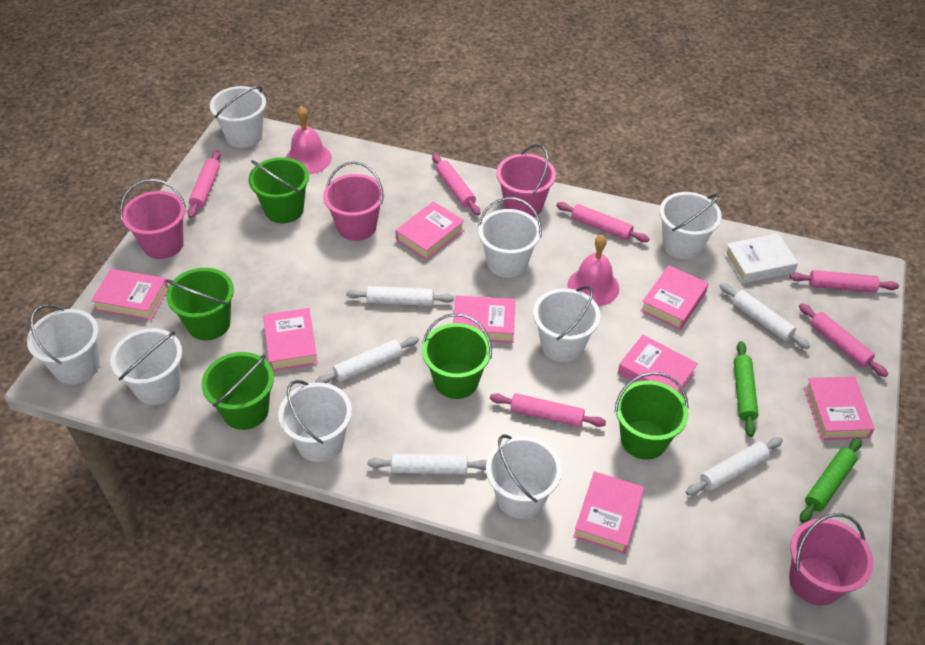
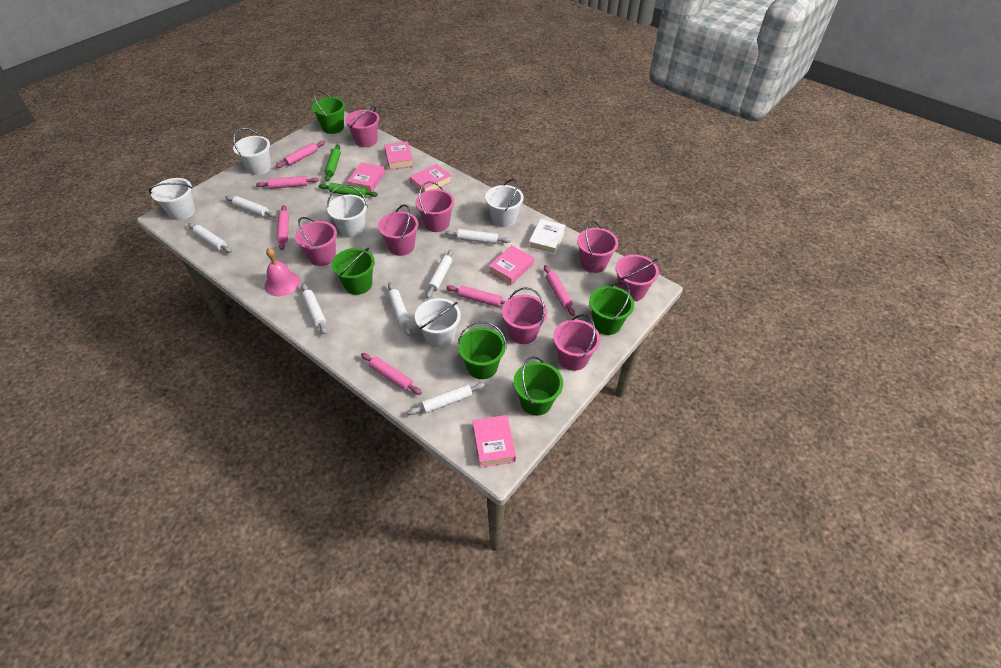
pink bell: [286,106,332,174] [567,235,619,306] = 2 -> [265,248,300,296] = 1
pink book: [91,269,168,320] [263,308,318,371] [395,201,464,260] [453,296,515,343] [573,471,644,554] [618,335,698,394] [640,265,708,330] [804,376,875,440] = 8 -> [347,162,385,192] [384,142,414,170] [410,164,451,193] [472,415,516,468] [489,245,534,285] = 5
pink bucket: [120,179,186,259] [323,162,384,241] [496,144,556,217] [789,513,873,606] = 4 -> [295,217,337,266] [345,106,379,147] [378,204,419,256] [416,181,454,232] [502,287,547,344] [553,314,600,371] [577,221,618,273] [616,254,659,301] = 8
white bucket: [27,304,100,384] [110,328,182,405] [210,86,266,148] [278,380,352,462] [478,197,542,278] [486,435,562,519] [533,286,601,362] [659,192,722,259] = 8 -> [149,178,195,220] [233,128,271,175] [327,185,368,238] [415,298,461,348] [485,179,524,228] = 5
white rolling pin: [315,336,419,383] [346,286,454,306] [367,454,487,475] [686,437,783,496] [720,283,810,349] = 5 -> [188,223,232,253] [225,196,276,218] [301,283,327,335] [388,282,411,336] [408,383,485,415] [426,249,454,298] [445,229,510,244] = 7

